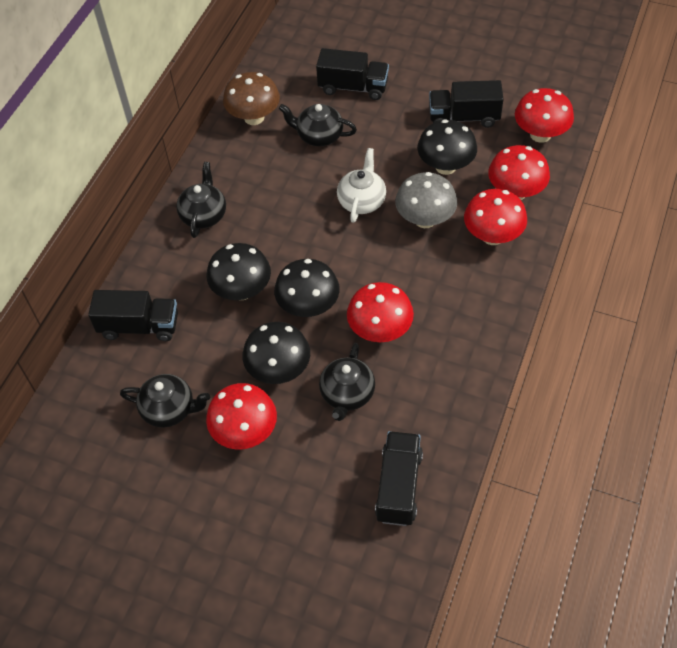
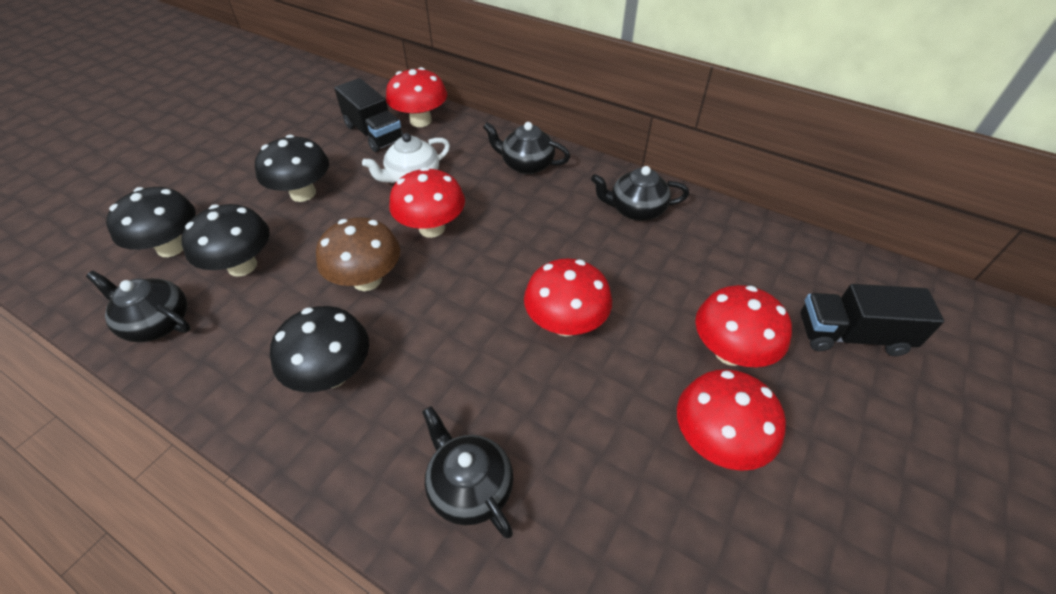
black truck: [88,290,178,341] [316,48,389,100] [375,431,423,526] [429,80,504,128] = 4 -> [334,78,403,152] [800,284,944,356] = 2
grey mushroom: [395,172,457,228] = 1 -> none = 0

